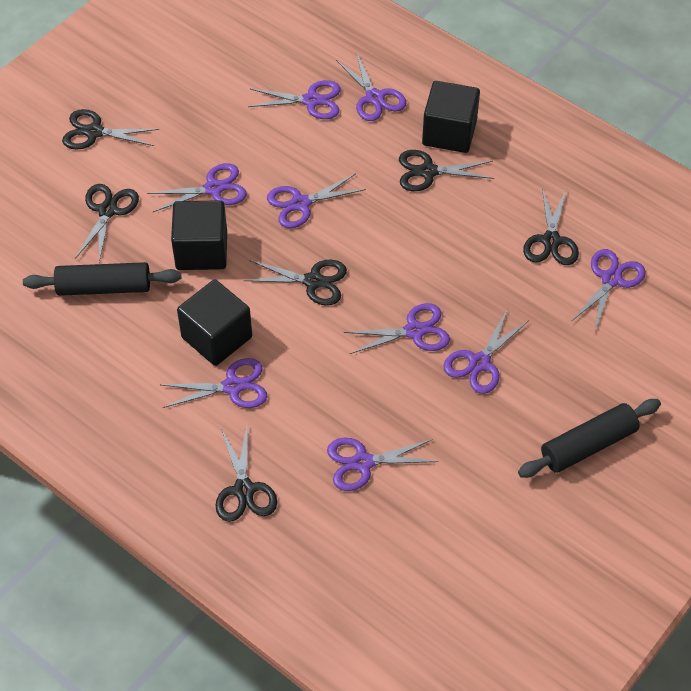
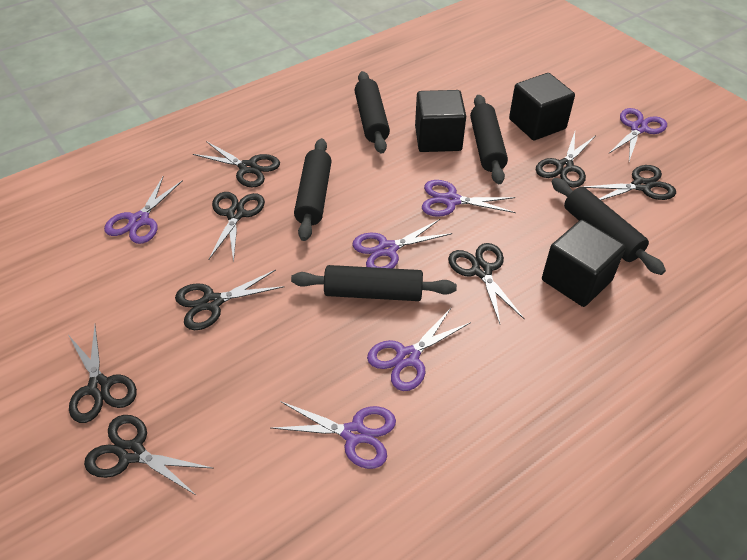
black rolling pin: [23,262,181,296] [518,399,661,478] = 2 -> [291,265,457,301] [294,138,331,241] [355,71,390,154] [470,95,508,184] [551,178,666,275] = 5
black scissors: [62,109,159,150] [75,184,139,262] [215,426,277,522] [244,259,347,306] [399,150,494,191] [523,188,579,265] = 6 -> [69,326,137,423] [84,415,214,496] [175,270,284,330] [193,141,280,188] [208,192,265,262] [448,243,525,324] [536,132,595,188] [583,165,676,200] = 8
purple scissors: [147,163,247,212] [161,358,267,408] [248,80,340,119] [267,173,366,228] [327,438,439,491] [336,52,406,121] [344,303,450,354] [443,310,529,394] [571,249,646,333] = 9 -> [104,176,183,244] [272,401,396,469] [352,219,453,268] [367,308,471,391] [422,180,516,217] [608,108,667,161] = 6

